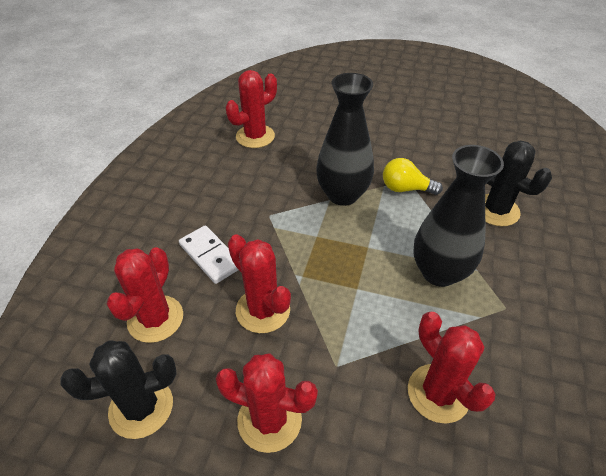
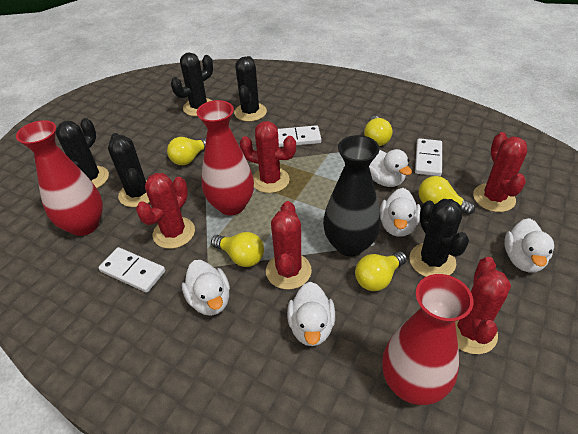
black cactus: [60,340,177,439] [485,141,552,226] = 2 -> [56,118,109,188] [108,133,150,207] [171,52,213,116] [234,56,267,122] [409,199,469,277] = 5
black vase: [316,73,374,206] [413,145,504,287] = 2 -> [323,135,381,256] = 1
red vase: none = 0 -> [16,120,103,236] [197,100,254,216] [382,274,473,405] = 3
white domino: [179,225,238,284] = 1 -> [98,247,165,293] [278,125,321,147] [415,138,442,176] = 3
white duck: none = 0 -> [182,260,230,316] [287,282,335,346] [369,149,412,187] [380,188,421,237] [504,218,554,273] = 5
yellow light bulb: [383,158,443,195] = 1 -> [167,137,206,165] [211,232,264,267] [355,251,407,291] [364,116,392,146] [419,176,475,215] = 5

